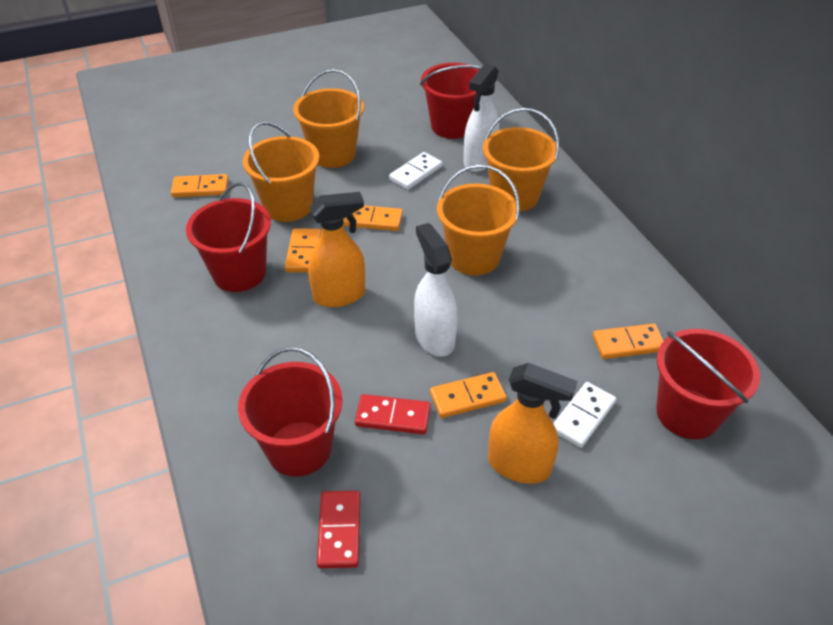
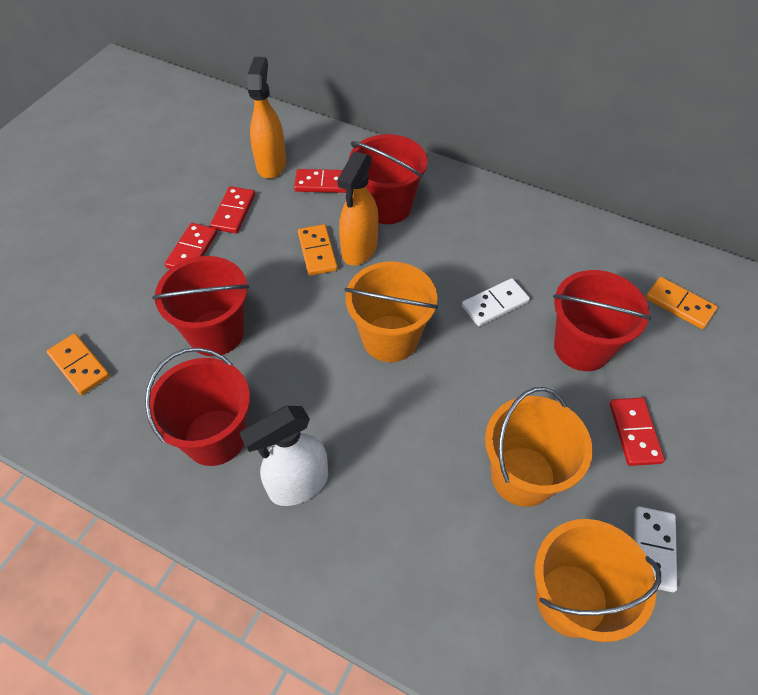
orange bucket: [243,121,319,222] [293,69,364,168] [437,165,520,275] [483,108,559,212] = 4 -> [344,261,438,362] [485,387,593,507] [535,519,661,642] = 3
orange domino: [171,174,229,197] [285,228,321,273] [343,206,403,231] [430,372,507,418] [593,324,664,359] = 5 -> [47,334,110,395] [298,224,338,276] [645,277,718,329] = 3
red domino: [317,491,360,568] [355,394,431,434] = 2 -> [165,223,217,269] [210,186,255,233] [294,169,347,193] [610,398,665,466] = 4
white spray bottle: [414,223,457,357] [464,64,499,172] = 2 -> [240,406,328,506] = 1

